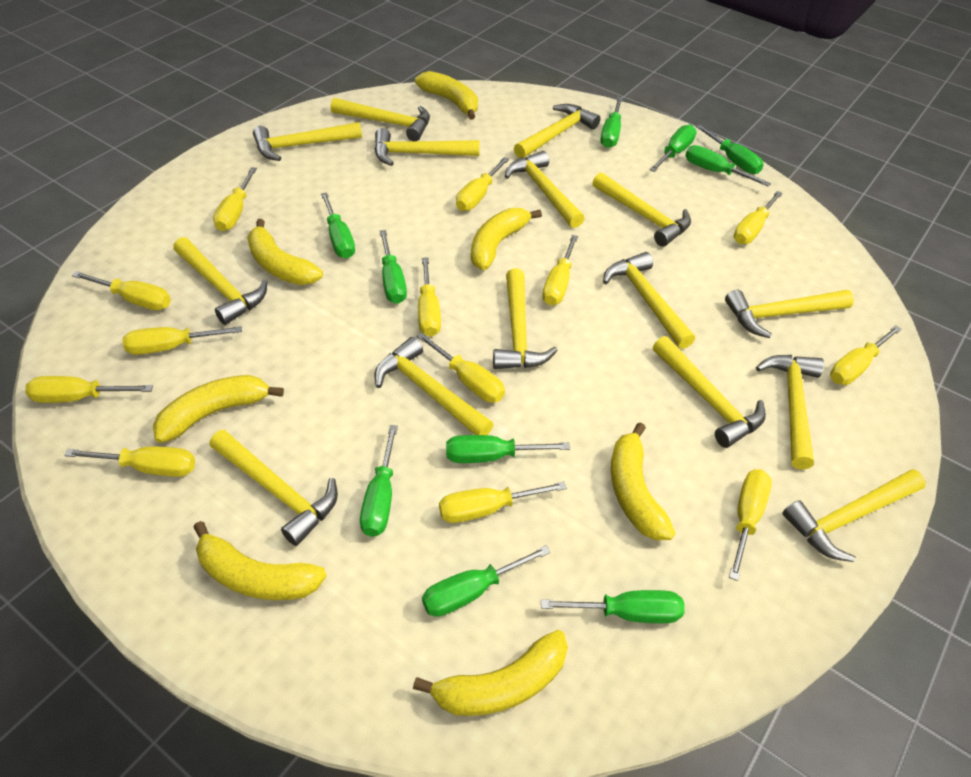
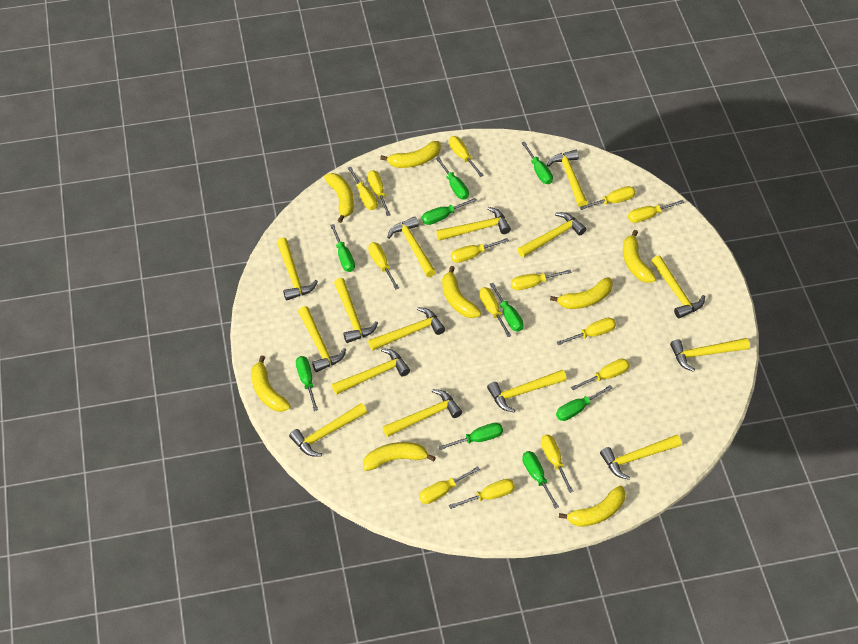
green screwdriver: [321,192,355,258] [360,425,398,537] [379,230,407,304] [422,545,551,617] [446,435,570,463] [541,590,685,623] [600,97,623,148] [649,125,697,172] [685,145,771,187] [696,124,763,174] = 10 -> [296,356,318,411] [330,224,355,272] [422,198,477,225] [436,157,469,200] [438,423,503,450] [490,283,524,332] [521,141,553,184] [522,451,559,509] [556,385,613,421] = 9
yellow banana: [153,375,284,443] [193,521,327,600] [247,219,323,285] [413,630,568,716] [415,71,478,120] [471,208,542,270] [611,423,676,540] = 7 -> [251,355,291,412] [324,173,354,223] [363,442,436,471] [380,141,441,168] [442,266,481,318] [550,277,613,309] [559,486,626,527] [623,230,656,283] = 8
yellow screwdriver: [25,376,153,403] [64,446,195,477] [72,271,171,310] [122,326,242,355] [213,167,257,231] [417,333,505,403] [418,257,441,337] [439,482,567,523] [456,157,509,211] [542,235,578,305] [729,469,772,581] [734,191,783,244] [830,325,902,385] = 13 -> [348,167,377,210] [367,170,391,216] [368,242,399,289] [419,466,480,504] [449,136,484,177] [449,479,515,509] [451,238,509,263] [479,287,511,337] [511,270,572,290] [541,435,573,493] [557,317,616,345] [571,359,630,390] [580,186,636,210] [628,200,684,223] = 14

